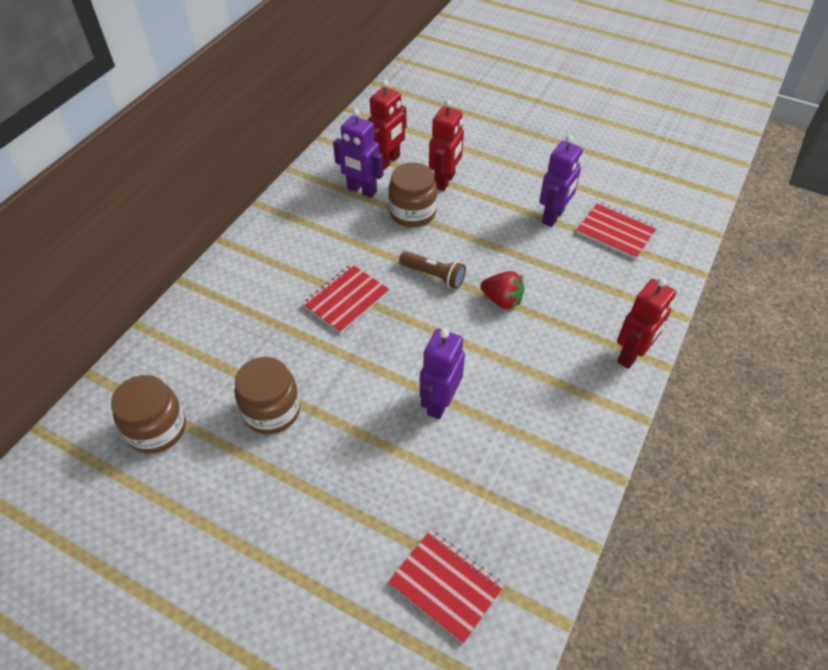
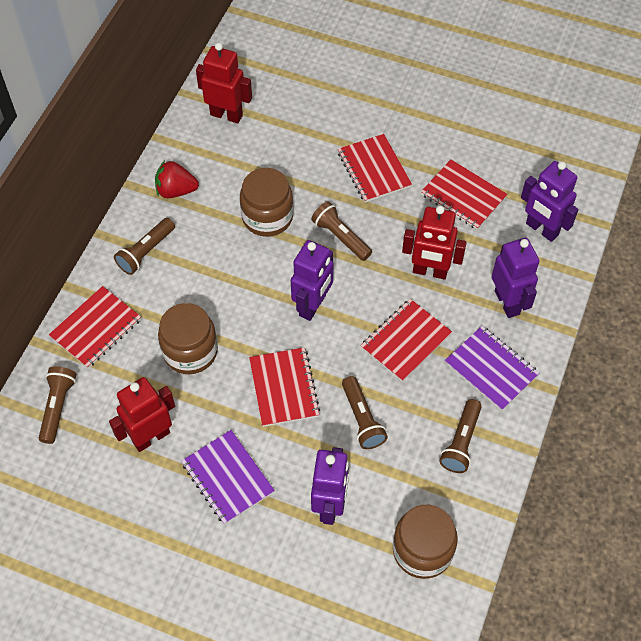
brown flashlight: [399,251,466,289] = 1 -> [39,366,76,444] [114,218,175,275] [311,202,372,261] [342,376,388,449] [439,399,482,473] = 5
purple notebook: none = 0 -> [181,430,275,525] [445,326,539,411] = 2
purple robot: [333,109,384,198] [420,328,465,419] [539,135,583,227] = 3 -> [291,240,333,321] [311,447,349,525] [491,238,539,318] [521,161,578,242] = 4
red notebook: [302,264,390,334] [388,530,504,644] [576,202,657,259] = 3 -> [49,286,141,368] [249,347,320,427] [338,134,412,202] [361,299,452,382] [421,160,507,230] = 5

